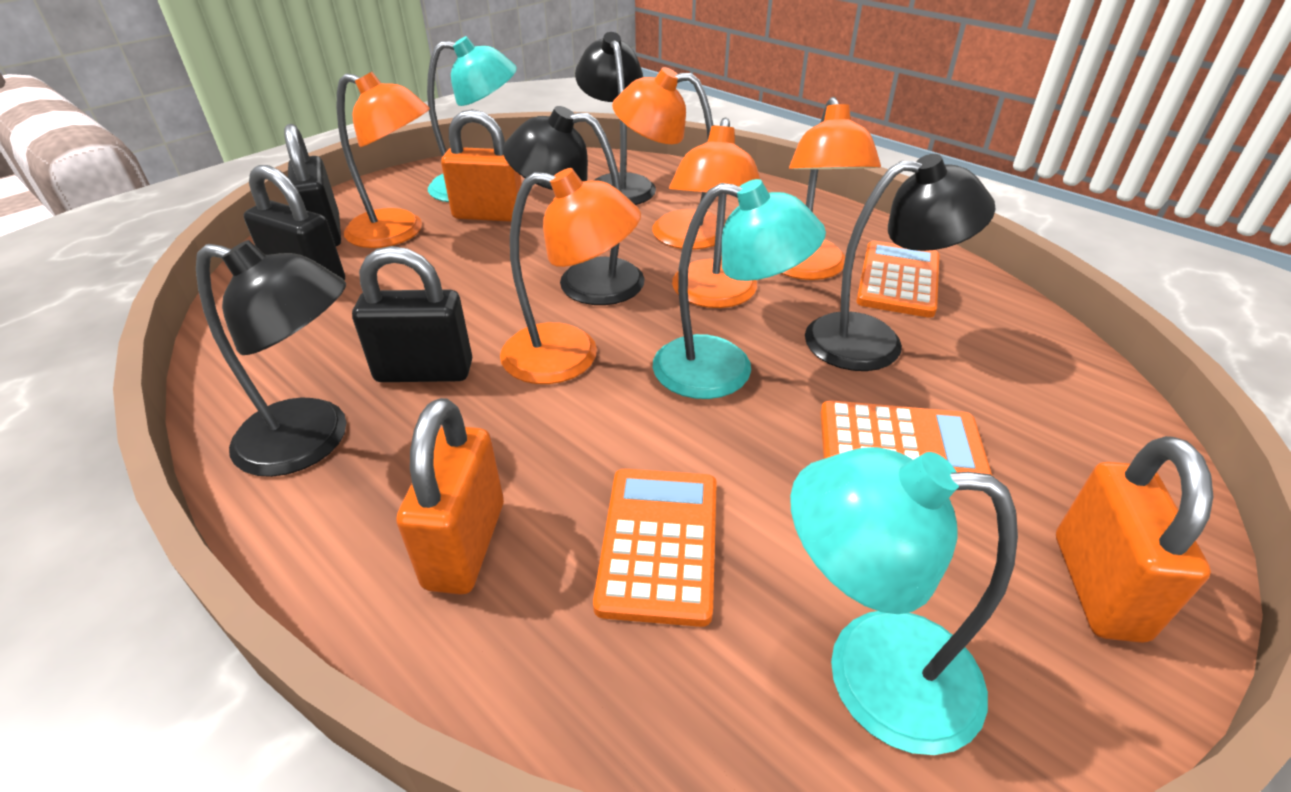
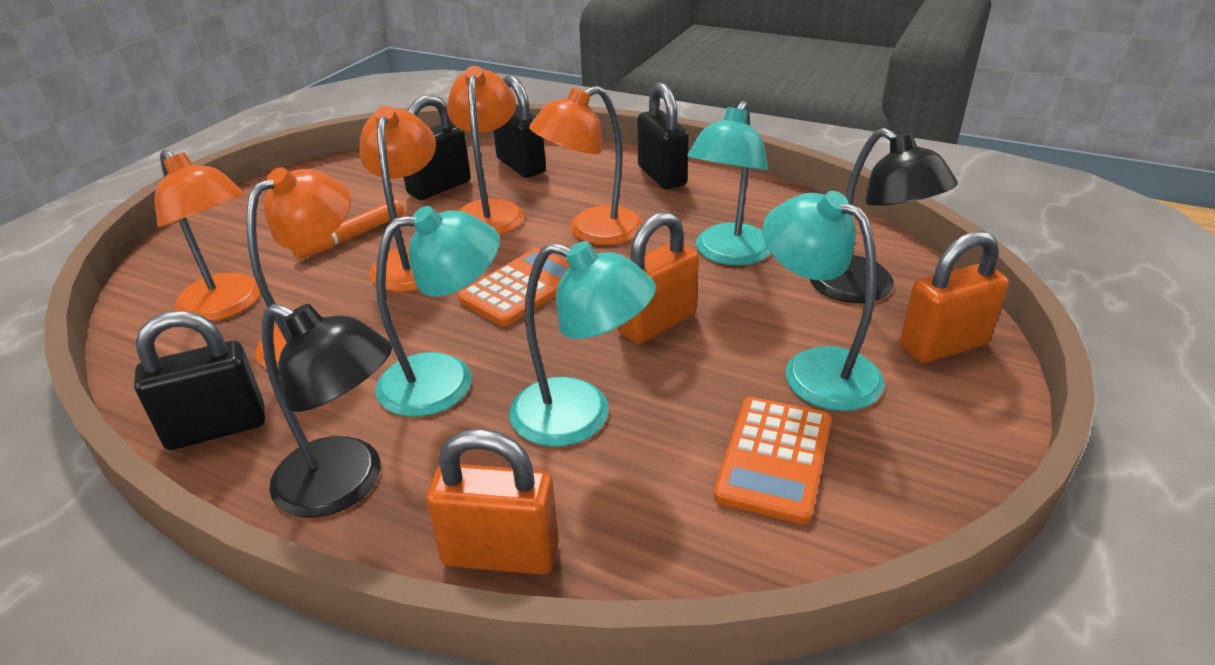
black lamp: [196,240,346,477] [503,106,645,305] [575,32,656,205] [805,154,996,371] = 4 -> [262,304,392,517] [810,128,958,303] = 2
black padlock: [244,165,345,281] [284,124,341,246] [352,246,472,382] = 3 -> [134,311,265,450] [403,95,471,200] [493,75,546,178] [638,83,689,189] = 4
orange calculator: [593,469,717,627] [821,400,992,475] [856,241,940,318] = 3 -> [458,248,570,326] [714,397,831,524] = 2
orange marker: none = 0 -> [291,199,404,260] = 1
turquoise lamp: [427,36,517,202] [653,179,826,399] [790,447,1018,755] = 3 -> [376,206,500,417] [509,241,656,447] [687,101,771,265] [763,191,885,411] = 4

